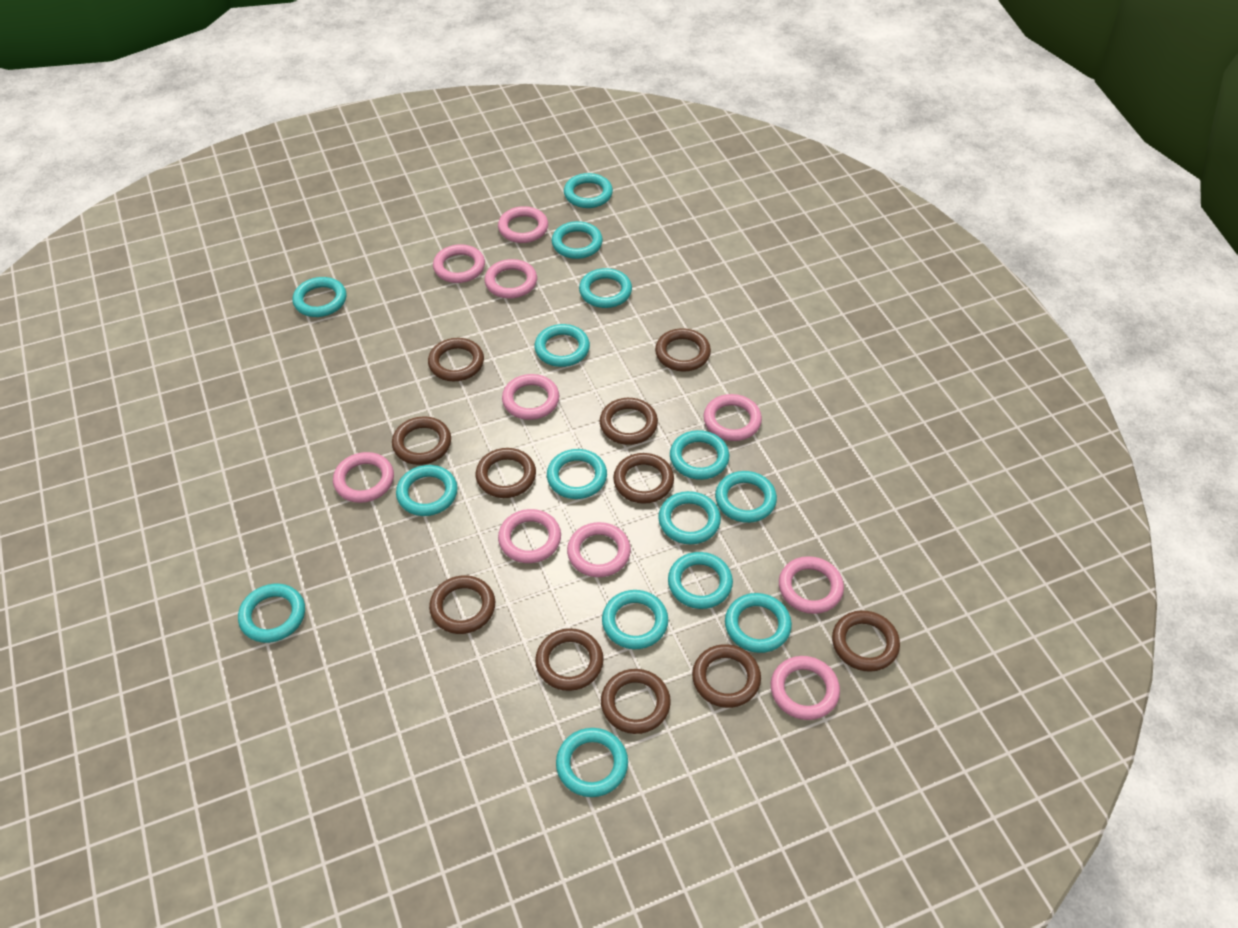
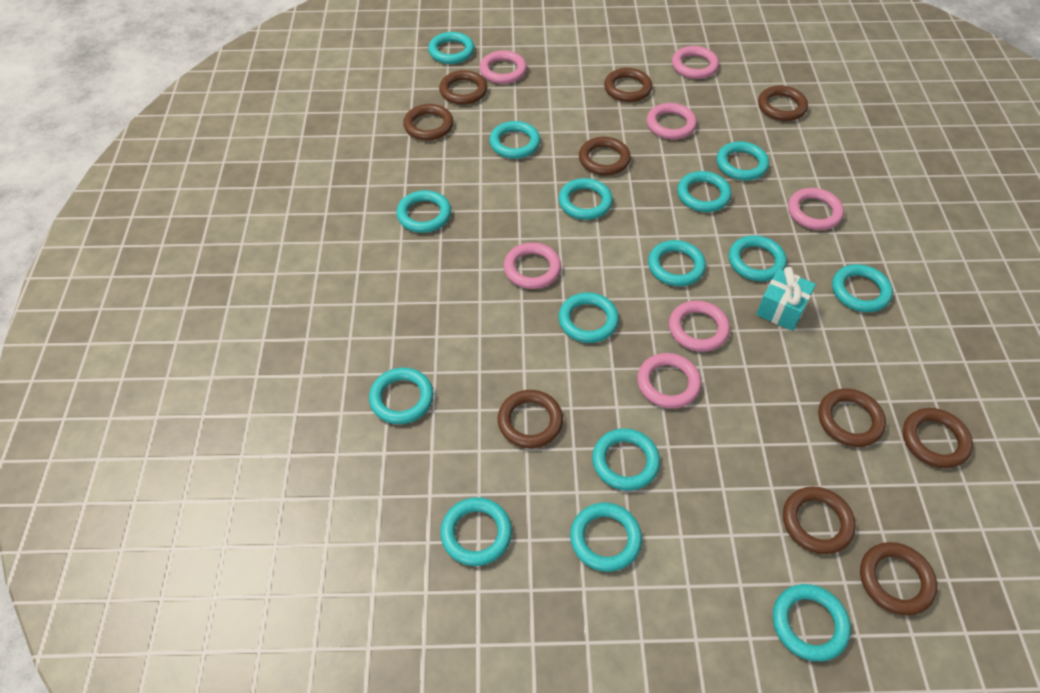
brown ring: [392,416,451,465] [428,338,484,381] [429,575,495,634] [476,448,536,498] [535,628,604,691] [600,398,658,445] [601,669,671,734] [613,453,674,504] [655,328,711,372] [692,644,761,708] [832,610,900,672] = 11 -> [403,104,453,141] [439,70,487,105] [498,390,563,448] [579,137,631,175] [604,68,652,102] [758,86,808,121] [783,486,856,554] [818,388,886,447] [860,542,937,615] [903,408,973,468] = 10
pink ring: [333,452,394,503] [433,244,485,283] [485,259,537,299] [498,206,548,243] [498,509,561,563] [502,374,559,420] [567,522,631,577] [703,394,762,441] [771,656,840,720] [779,556,844,614] = 10 -> [480,50,527,84] [504,243,561,289] [637,353,701,409] [647,103,697,140] [669,301,730,352] [672,46,719,79] [788,188,844,230] = 7
turquoise gift: none = 0 -> [756,267,816,331] = 1

